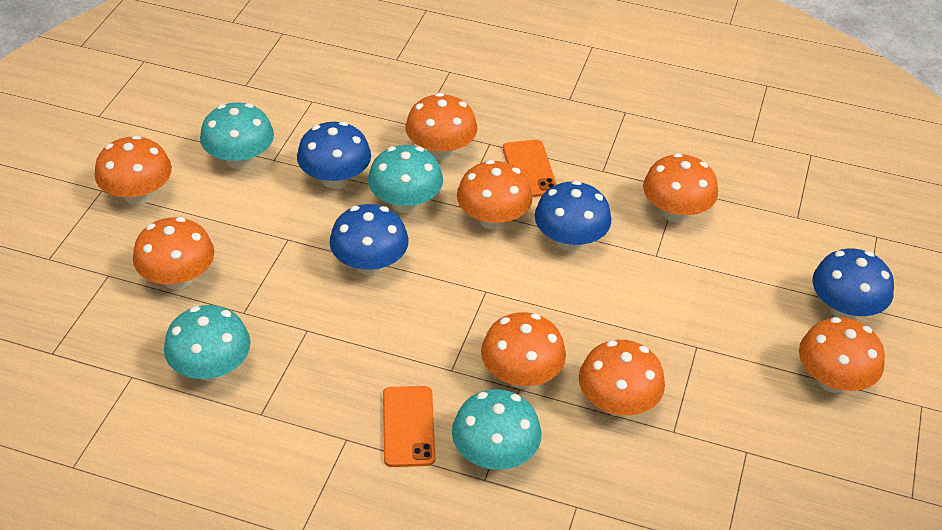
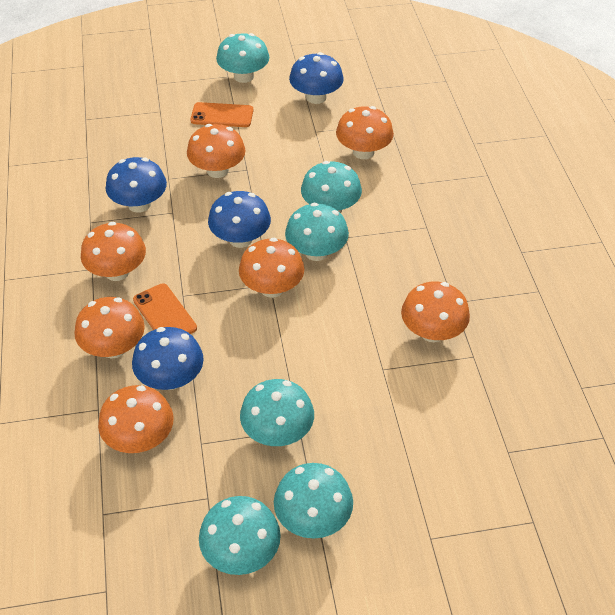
orange mushroom: [94,135,172,205] [133,217,215,290] [405,93,477,160] [457,160,533,230] [481,312,566,388] [579,340,665,417] [643,153,718,222] [799,317,885,393] = 8 -> [75,297,145,358] [81,222,146,281] [98,385,174,453] [187,124,246,178] [239,238,304,298] [336,106,394,159] [401,281,470,342] = 7
turquoise mushroom: [164,305,251,381] [200,103,274,169] [368,145,443,213] [452,389,542,470] = 4 -> [199,496,281,575] [216,33,269,83] [240,379,314,446] [274,463,353,539] [285,203,349,261] [301,161,362,213] = 6

